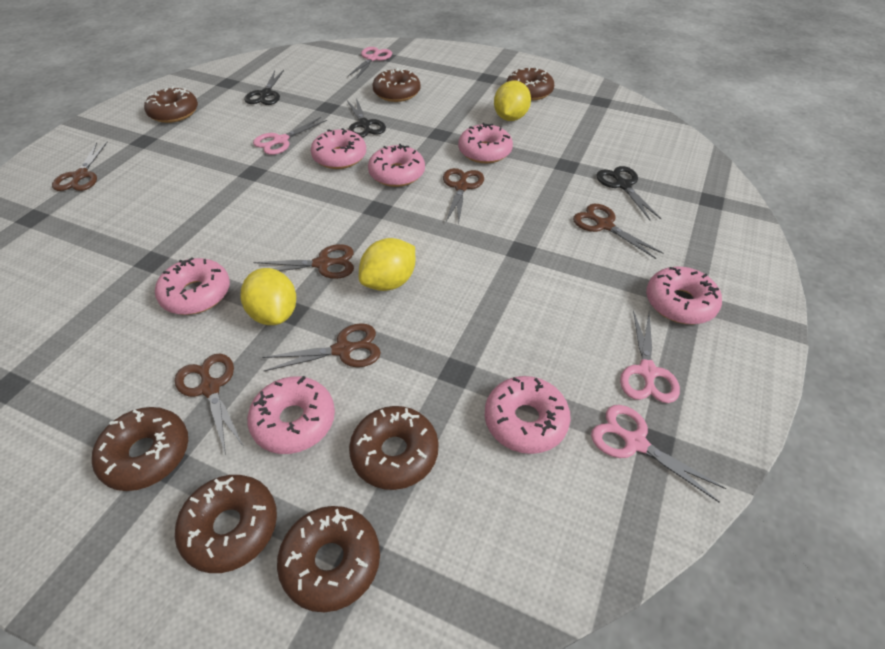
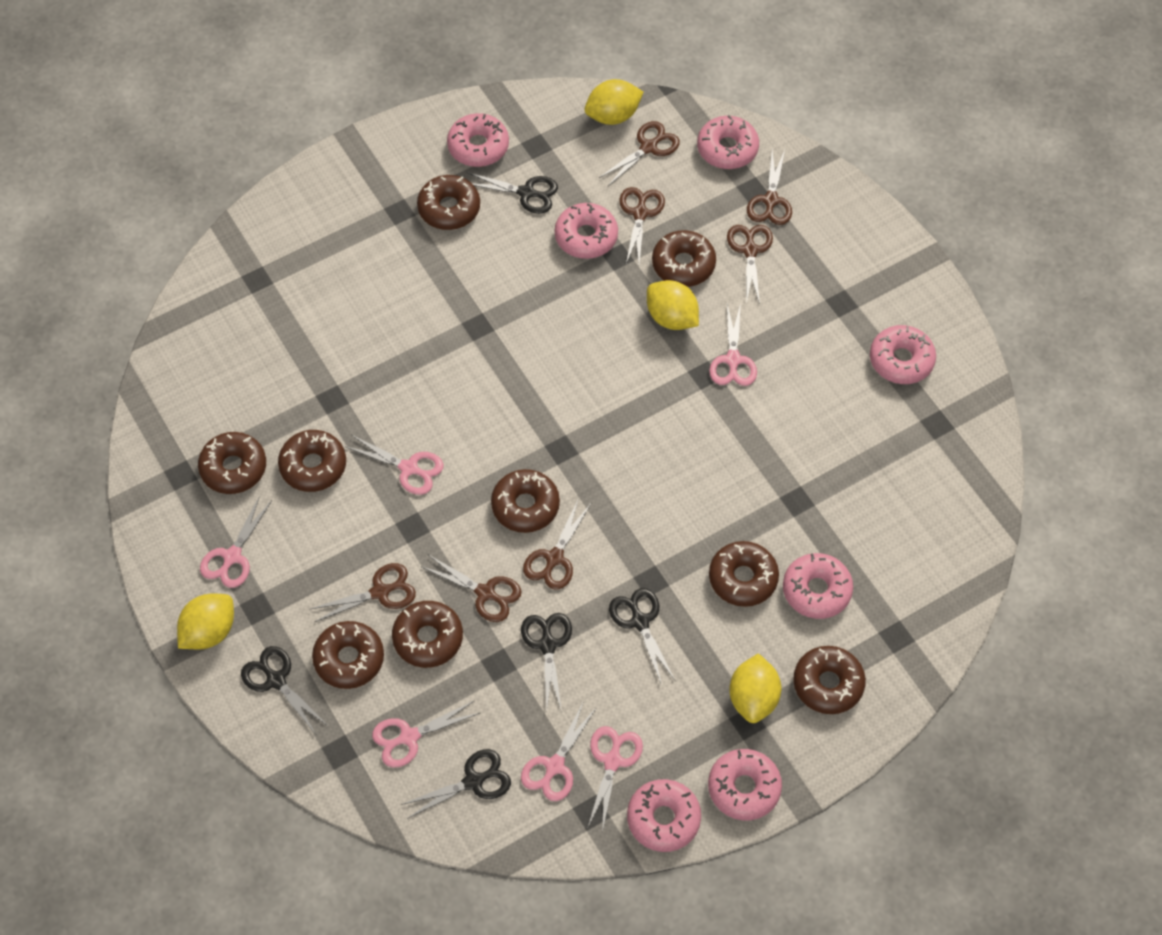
black scissors: [244,70,284,105] [346,98,386,137] [597,166,661,221] = 3 -> [241,646,328,734] [401,749,511,819] [467,172,558,214] [521,613,572,712] [609,588,675,685] = 5
brown donut: [92,407,188,491] [144,87,198,123] [175,475,277,573] [277,506,380,612] [349,406,438,490] [373,68,420,102] [507,67,554,101] = 7 -> [198,432,266,494] [278,430,346,492] [312,621,384,689] [392,601,463,668] [417,175,480,230] [491,469,560,533] [652,230,716,287] [709,541,779,607] [793,646,866,714] = 9
brown scissors: [52,142,107,191] [175,353,244,455] [253,244,354,279] [262,323,381,371] [443,168,484,224] [573,204,664,259] = 6 -> [309,563,416,622] [420,555,521,622] [523,498,592,590] [599,121,680,186] [619,187,665,264] [727,225,773,304] [747,150,792,225] = 7
pink scissors: [253,117,327,155] [348,47,392,79] [591,405,727,502] [620,310,680,403] = 4 -> [200,496,272,588] [345,435,444,495] [372,700,480,767] [521,701,597,801] [587,726,643,833] [709,303,757,386] = 6
yellow lemon: [241,268,296,325] [359,238,415,291] [494,81,531,121] = 3 -> [177,594,234,649] [585,79,644,125] [647,280,699,330] [729,653,781,723] = 4

